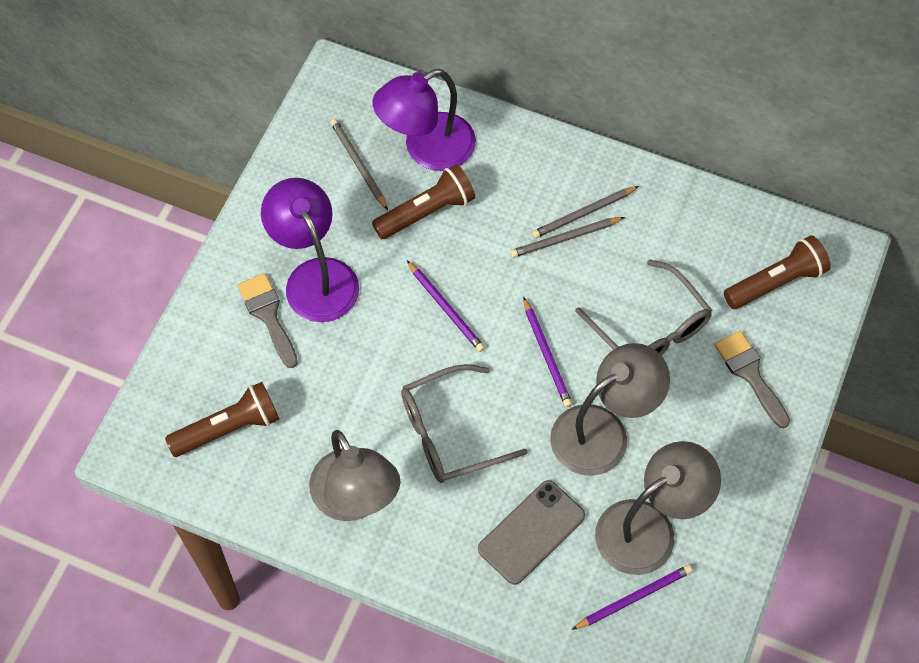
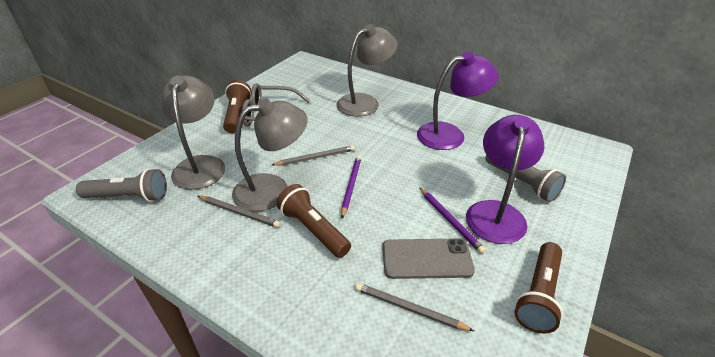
grey brush: [237,273,298,368] [714,331,790,428] = 2 -> none = 0
grey flashlight: none = 0 -> [76,168,167,202] [485,155,566,202] = 2
grey glasses: [401,364,528,483] [575,259,713,356] = 2 -> [242,83,310,127] = 1
purple pencil: [407,261,485,352] [523,297,572,407] [571,565,693,630] = 3 -> [341,156,361,218] [420,188,486,254] = 2

